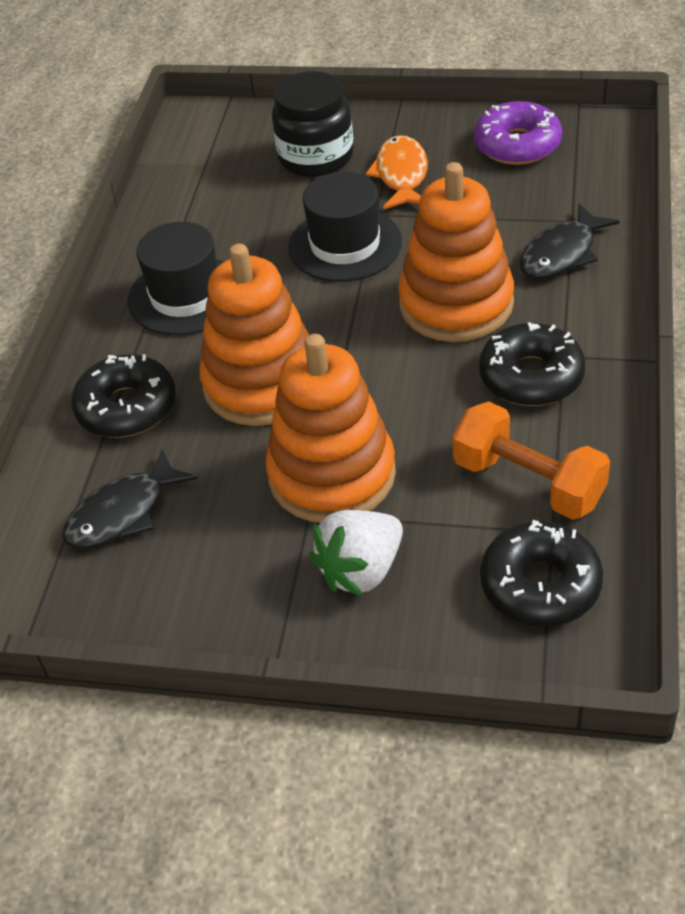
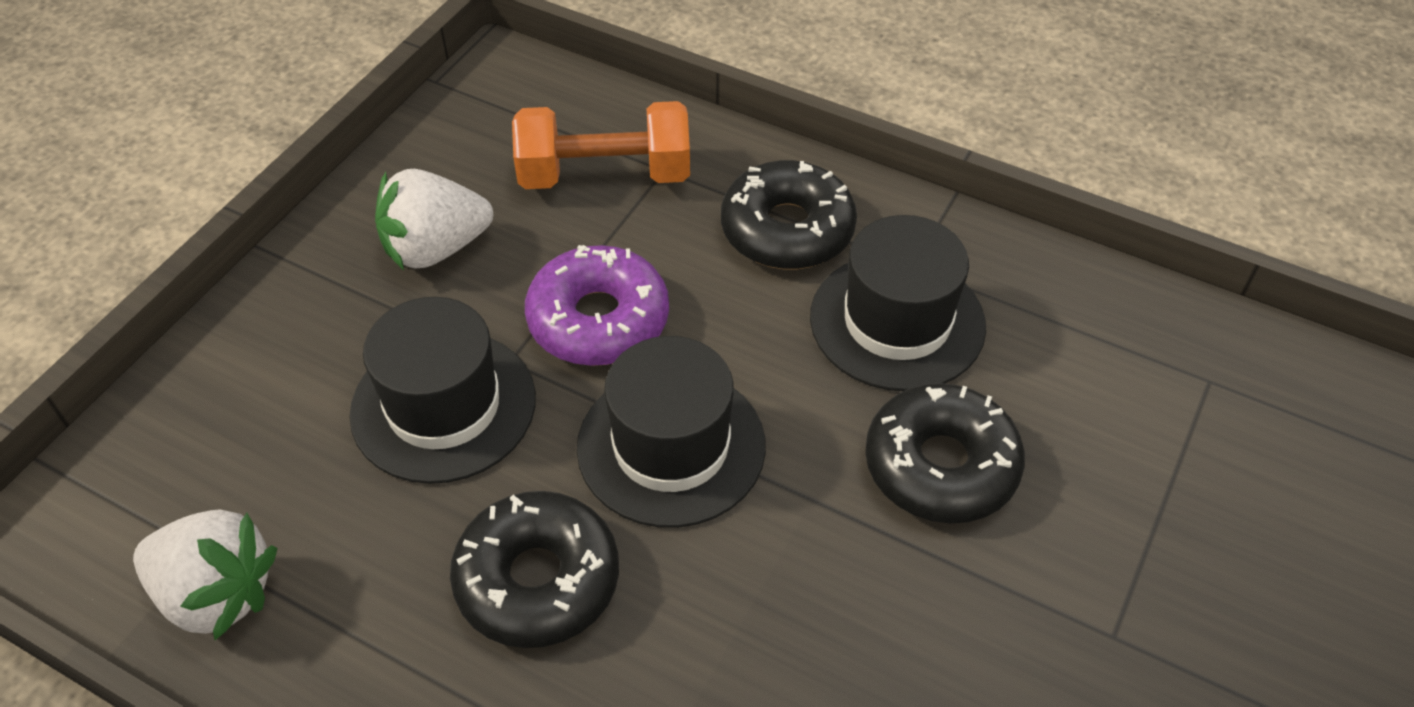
black fish: [63,449,198,548] [520,204,620,279] = 2 -> none = 0
black hat: [128,222,223,335] [288,172,402,282] = 2 -> [349,297,536,484] [577,336,766,528] [810,215,986,391] = 3
black jar: [272,71,354,177] = 1 -> none = 0
orange fish: [365,135,428,210] = 1 -> none = 0
orange stacking toy: [199,243,309,426] [265,334,396,523] [398,162,514,342] = 3 -> none = 0
white strawberry: [310,510,403,597] = 1 -> [133,509,278,640] [375,169,493,270] = 2

